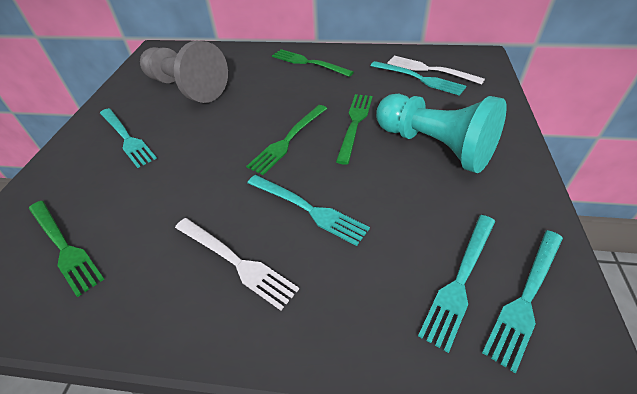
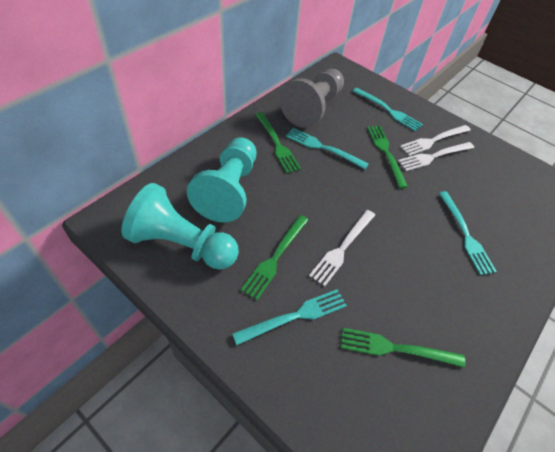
turquoise fork: [100,108,157,168] [247,175,370,246] [371,61,466,96] [418,215,495,353] [482,230,563,373] = 5 -> [232,289,347,345] [286,128,368,169] [353,88,423,132] [439,191,497,275] = 4
turquoise pawn: [376,94,507,173] = 1 -> [121,183,239,270] [187,137,256,223] = 2
white fork: [175,218,299,311] [387,56,485,85] = 2 -> [309,210,375,286] [398,142,474,171] [400,125,471,156] = 3

